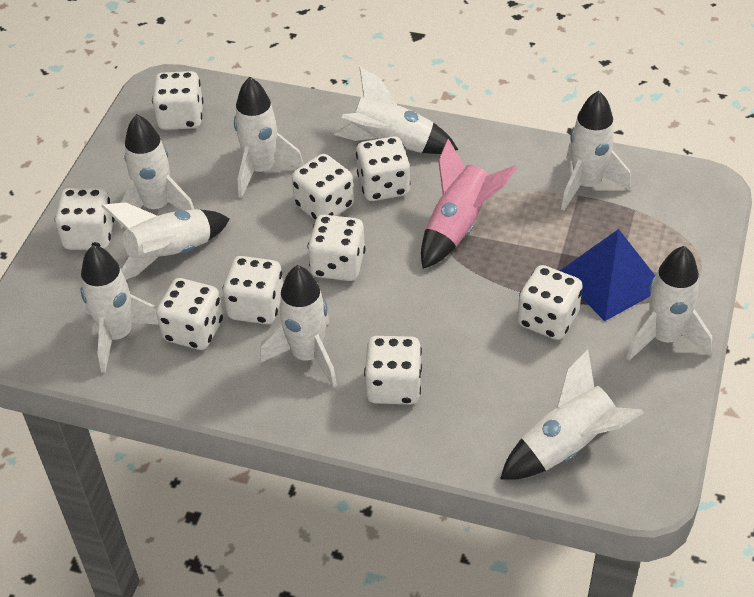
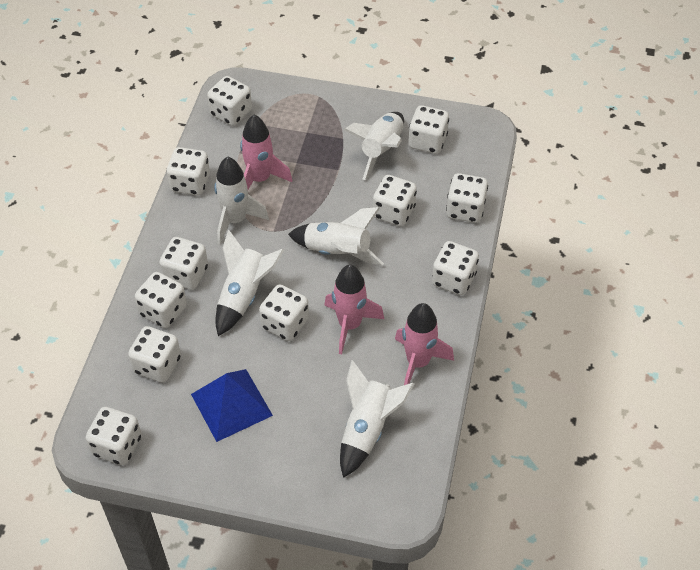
pink rocket: [421,139,517,269] = 1 -> [240,115,292,189] [324,265,384,354] [395,303,454,385] = 3
white dice: [55,188,115,250] [152,71,203,130] [156,278,223,350] [222,256,283,324] [292,154,354,220] [308,215,365,281] [356,136,411,201] [364,336,422,404] [517,265,583,340] = 9 -> [86,407,142,465] [128,326,181,383] [135,272,187,328] [159,237,208,290] [166,147,210,195] [207,76,252,126] [259,284,309,341] [373,175,417,226] [408,105,449,154] [432,241,479,295] [446,173,488,223] = 11
white rocket: [81,245,159,373] [101,202,230,280] [119,114,194,229] [234,77,304,198] [260,265,337,388] [334,67,458,154] [500,349,644,480] [561,91,631,210] [626,246,712,361] = 9 -> [214,156,269,244] [215,230,284,336] [288,207,384,266] [340,360,414,478] [344,112,404,180] = 5

